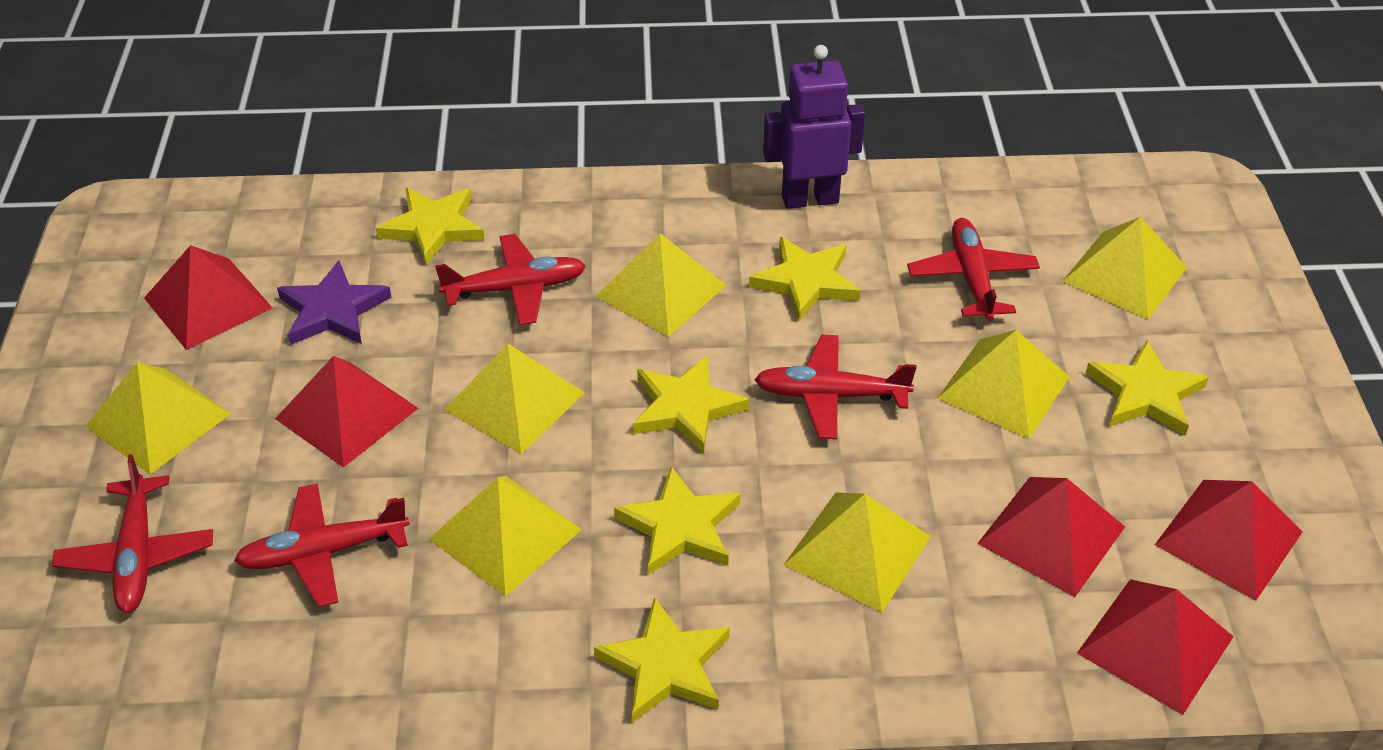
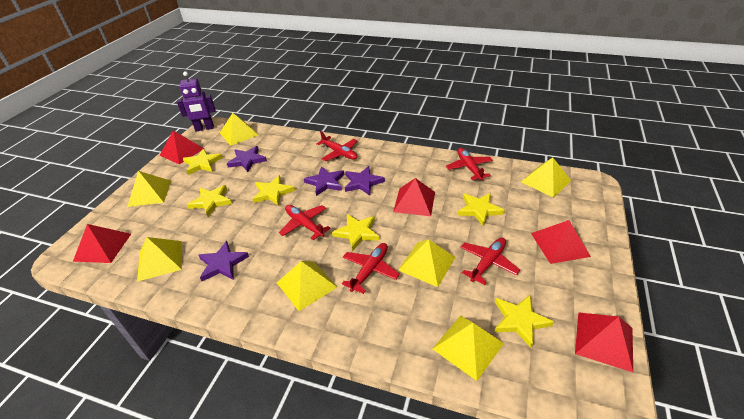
purple star: [277,260,391,345] = 1 -> [199,241,249,281] [227,146,267,172] [304,166,344,196] [345,166,385,196] = 4

